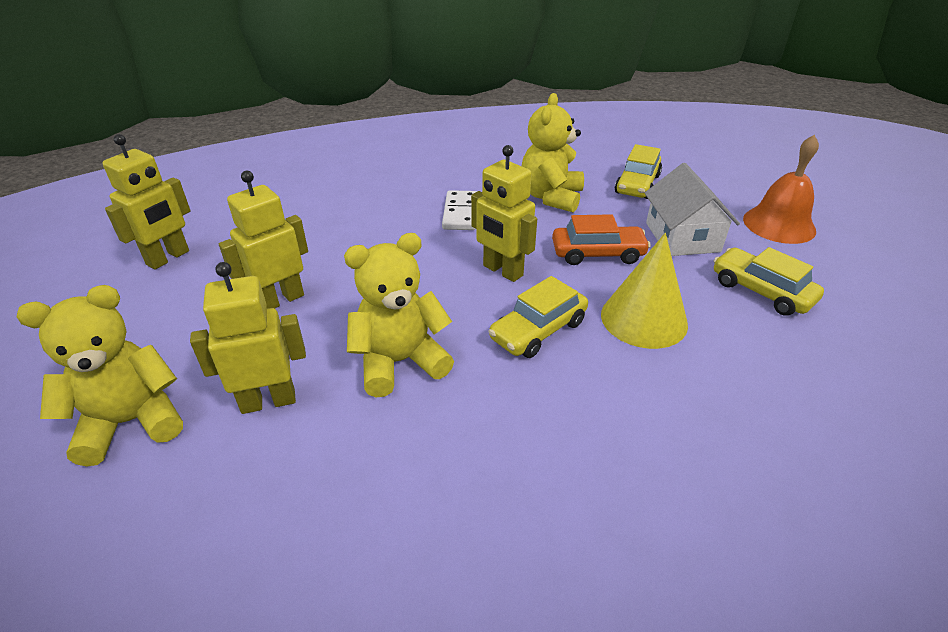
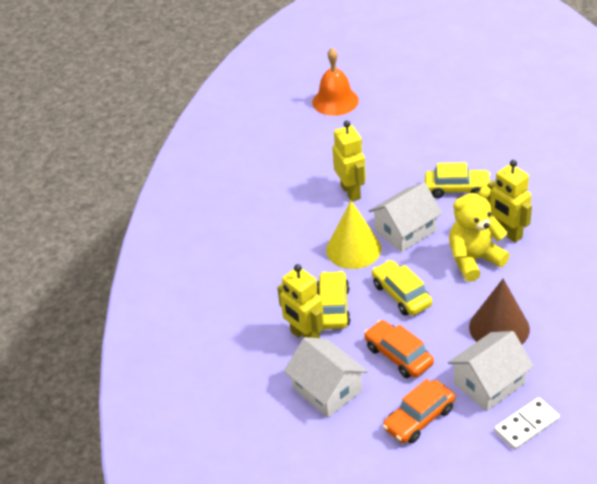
brown cone: none = 0 -> [469,279,530,344] = 1
orange car: [552,214,651,265] = 1 -> [364,320,434,378] [383,379,455,444] = 2
white house: [645,163,740,256] = 1 -> [284,337,368,418] [369,182,443,252] [448,331,534,411] = 3
yellow robot: [103,134,191,269] [190,262,306,414] [219,171,308,309] [471,145,537,282] = 4 -> [277,264,324,338] [332,121,366,202] [487,160,532,243] = 3
yellow teddy bear: [17,285,183,467] [344,233,454,397] [522,93,584,213] = 3 -> [449,186,510,282] = 1

